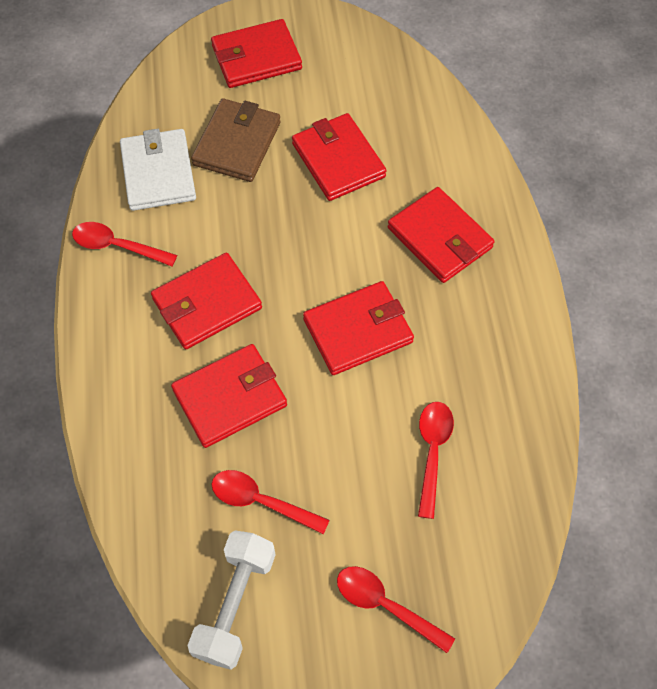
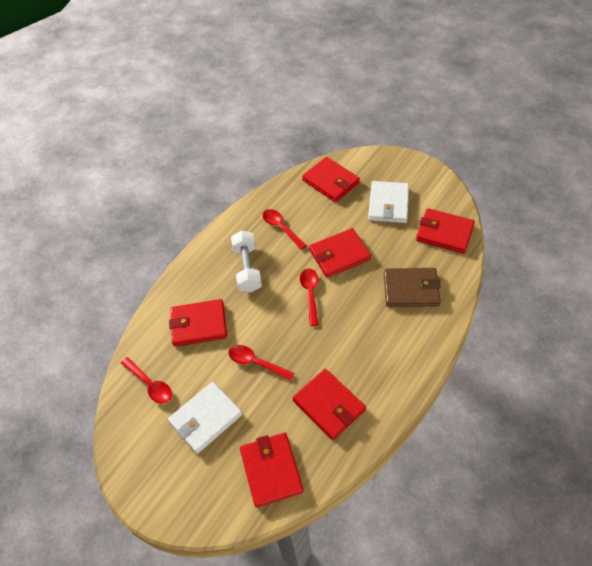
white wallet: [120,129,196,211] = 1 -> [168,382,242,454] [368,181,409,223] = 2

